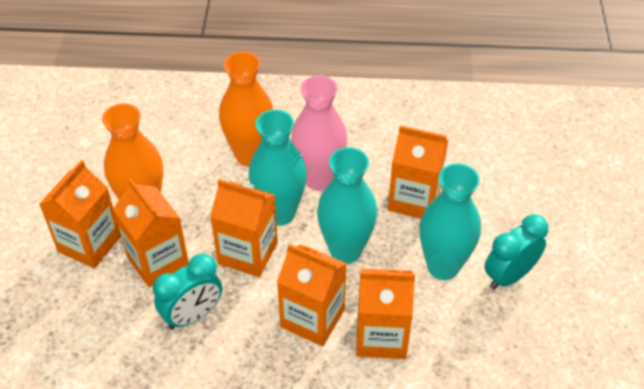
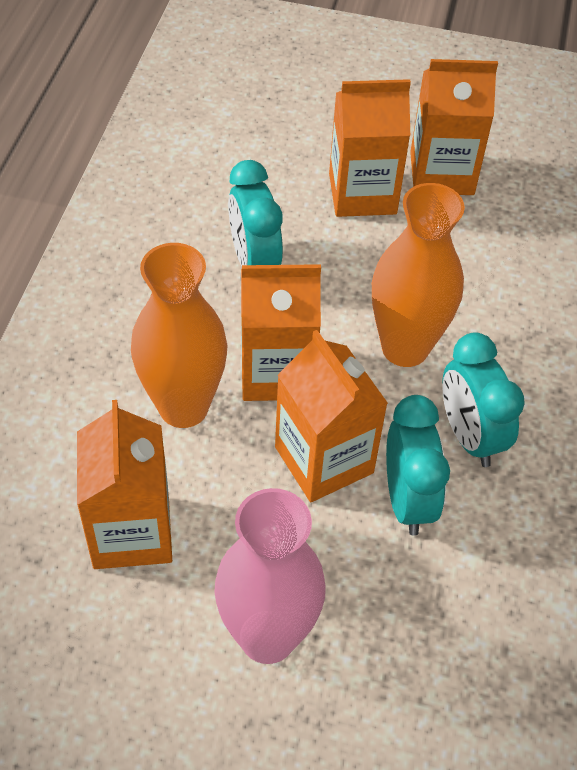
orange carton: [39,160,121,269] [113,179,189,287] [210,179,278,277] [277,244,347,346] [356,268,415,359] [388,125,449,219] = 6 -> [77,400,172,569] [241,264,321,401] [275,330,388,502] [329,79,411,217] [410,59,498,195] = 5
turquoise clock: [153,253,222,330] [485,214,548,290] = 2 -> [228,160,283,266] [386,395,450,536] [442,332,525,467] = 3
turquoise vase: [249,110,307,226] [317,147,377,264] [419,163,481,280] = 3 -> none = 0

